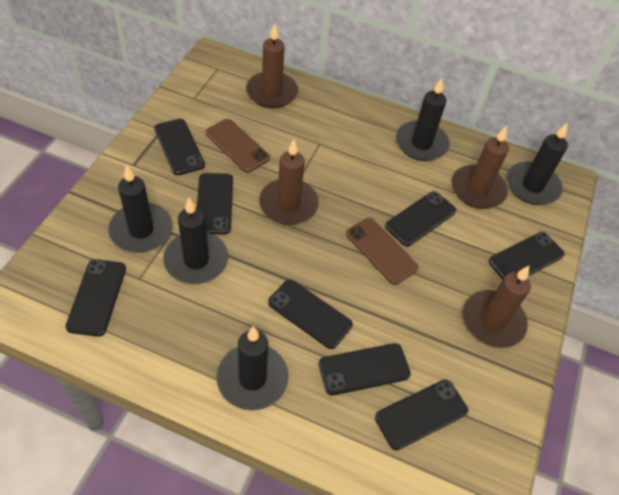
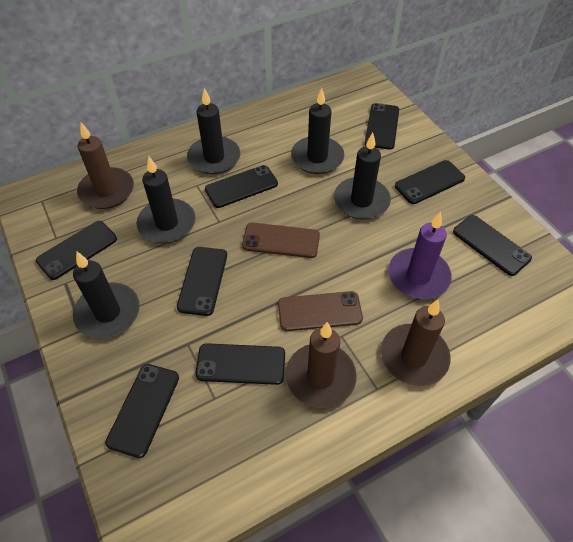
brown candle: [246,23,298,108] [259,139,319,225] [452,126,509,209] [463,266,531,348] = 4 -> [77,122,134,209] [286,322,357,408] [381,300,450,386] = 3
purple candle: none = 0 -> [388,211,451,299] = 1

